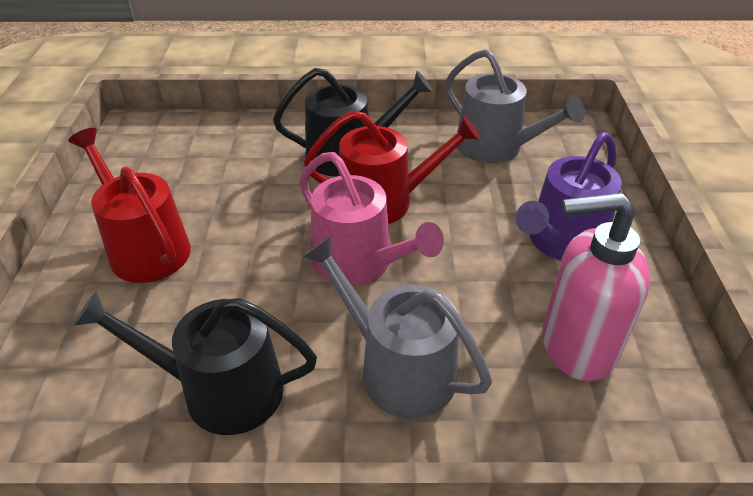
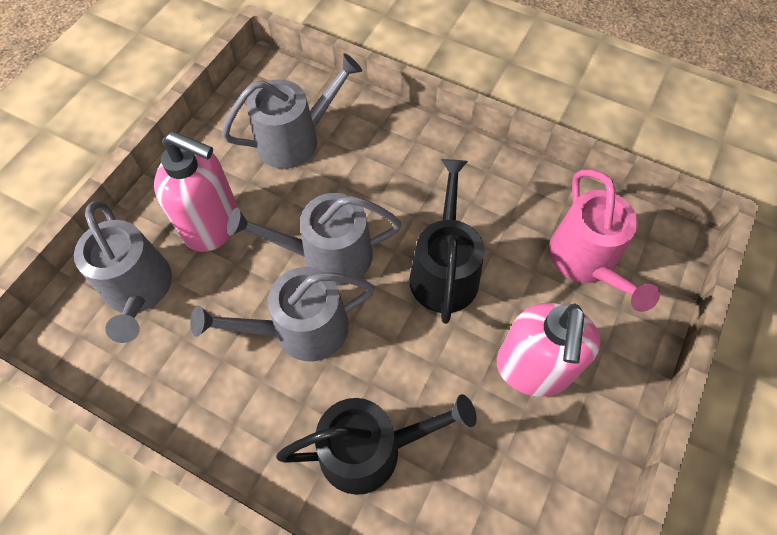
grey watering can: [302,236,492,419] [445,49,585,163] = 2 -> [74,201,172,343] [190,267,375,362] [222,53,362,169] [227,193,402,286] = 4
pink soap dispenser: [542,192,650,381] = 1 -> [154,131,238,252] [497,303,601,397] = 2
purple watering can: [515,132,622,261] = 1 -> none = 0
red watering can: [68,128,191,283] [304,110,480,224] = 2 -> none = 0

